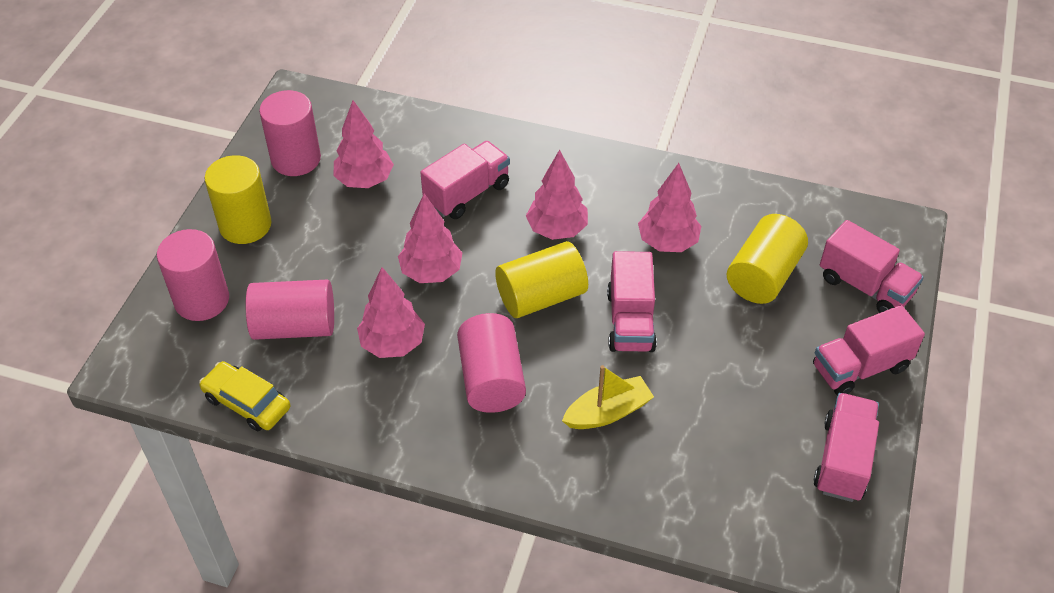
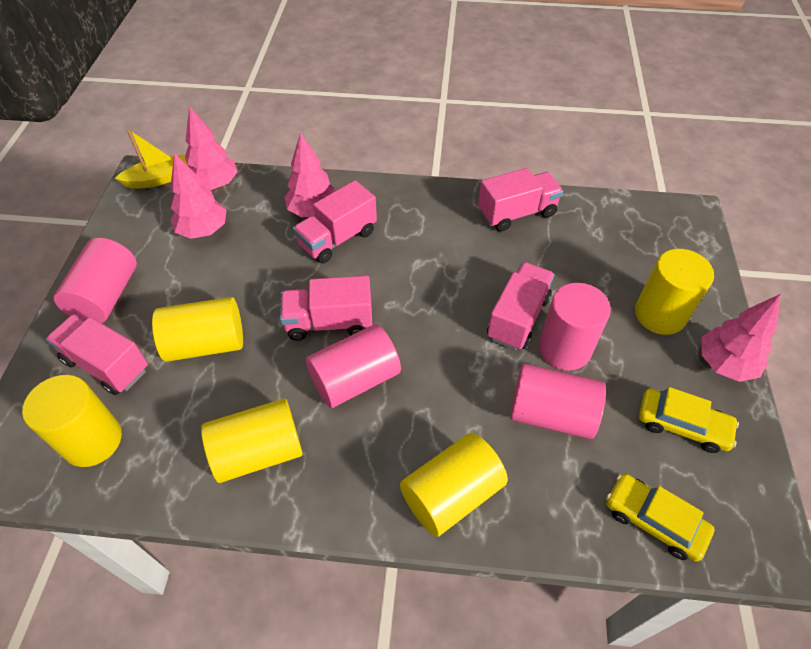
pink tree: [334,100,394,188] [357,267,425,358] [398,193,462,283] [526,150,588,240] [638,163,701,252] = 5 -> [171,153,227,239] [185,106,238,190] [285,132,336,217] [701,294,781,382] = 4
yellow car: [199,361,290,431] = 1 -> [606,474,714,561] [639,387,739,453] = 2
yellow cylinder: [205,155,272,244] [495,241,588,318] [727,214,808,304] = 3 -> [22,375,122,467] [152,297,243,362] [201,399,303,483] [400,433,508,537] [635,249,714,335] = 5

